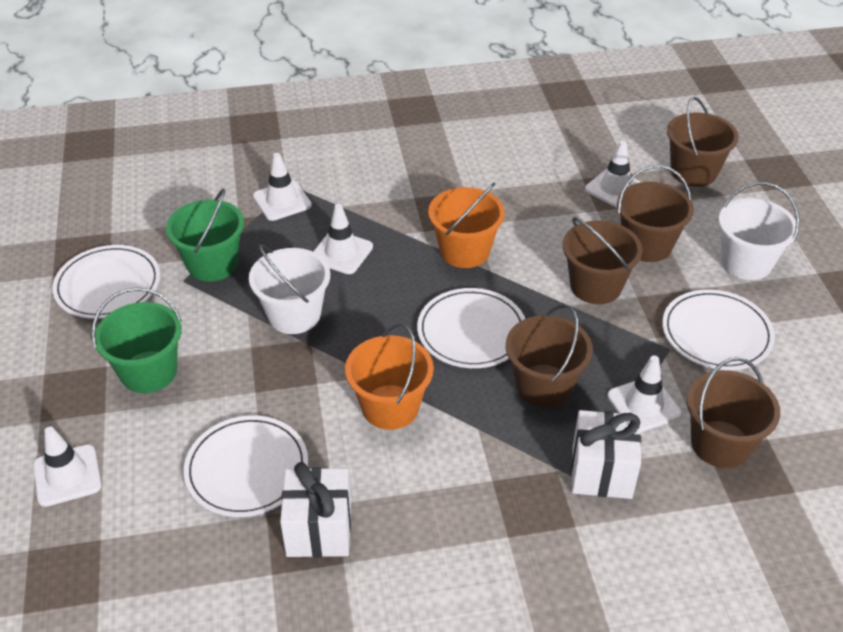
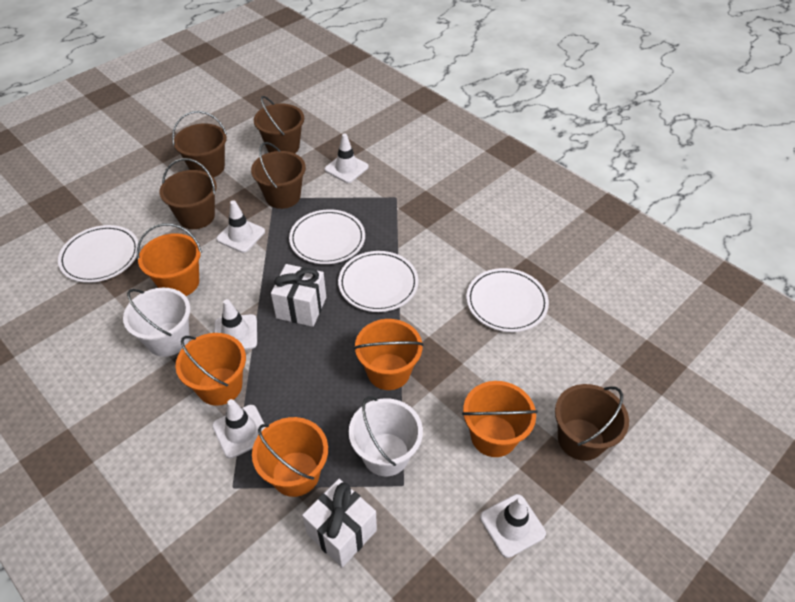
green bucket: [92,287,182,393] [166,189,244,282] = 2 -> none = 0
orange bucket: [345,323,434,430] [428,183,505,268] = 2 -> [137,223,202,296] [176,333,246,406] [252,417,328,497] [354,319,424,390] [462,381,538,457] = 5

